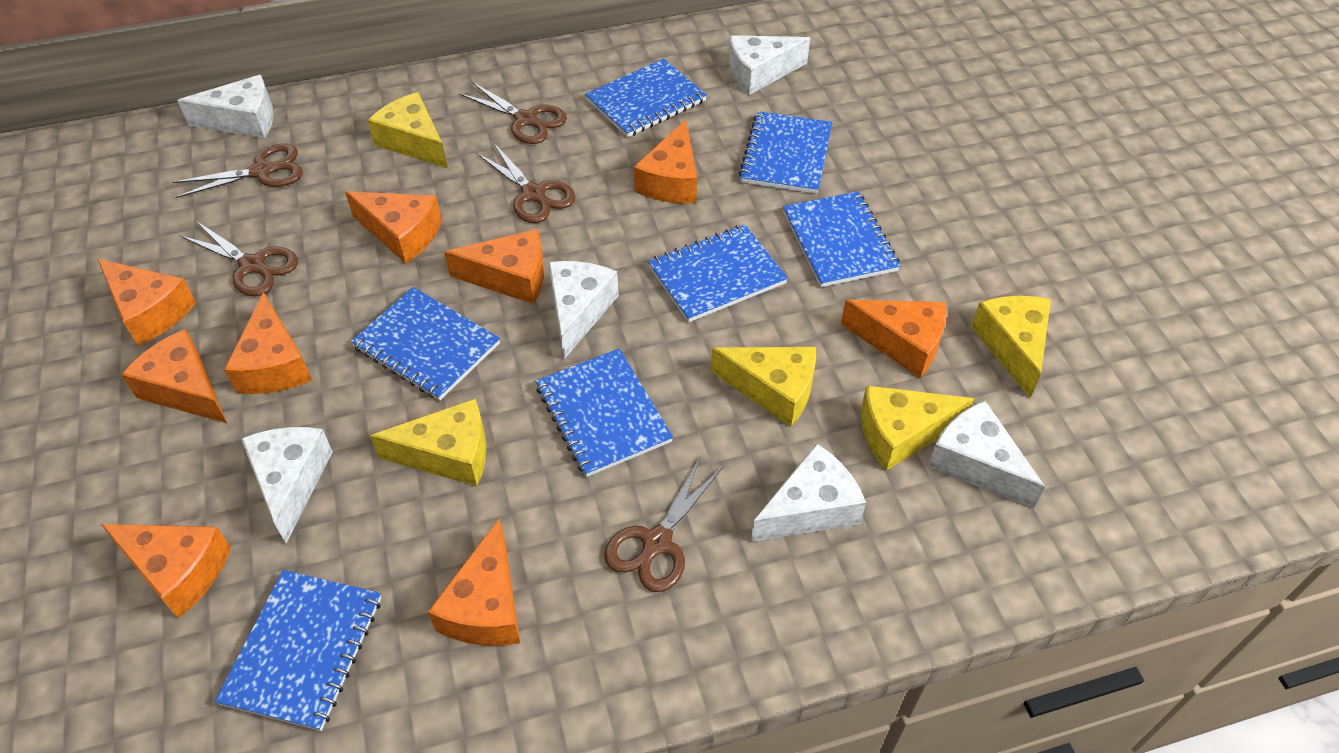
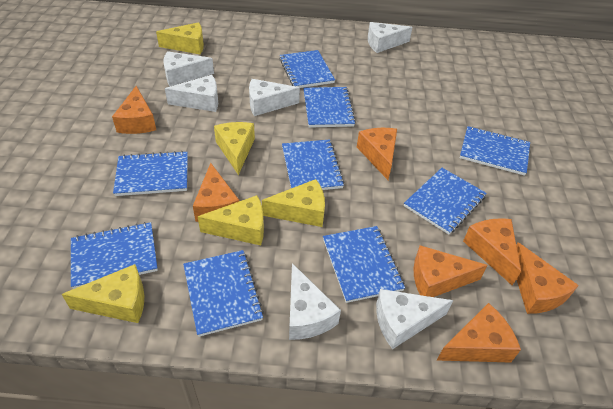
blue notebook: [215,570,381,731] [351,287,500,401] [536,349,673,477] [585,58,707,137] [648,224,788,322] [739,111,832,194] [783,191,901,287] = 7 -> [71,222,158,289] [113,151,188,196] [183,250,264,337] [279,50,335,88] [282,139,344,190] [303,87,356,128] [323,226,405,303] [404,168,487,235] [460,126,530,176] = 9
brown scissors: [173,144,303,198] [180,222,298,296] [459,82,567,144] [477,143,575,223] [604,456,724,592] = 5 -> none = 0
orange cheese: [98,259,196,346] [101,524,231,618] [121,329,227,423] [224,292,312,394] [345,191,442,264] [428,518,520,646] [444,229,544,304] [634,120,697,203] [841,300,947,378] = 9 -> [112,86,156,134] [193,163,239,222] [357,128,397,180] [414,245,488,297] [437,303,521,363] [463,218,521,285] [516,242,579,314] = 7

